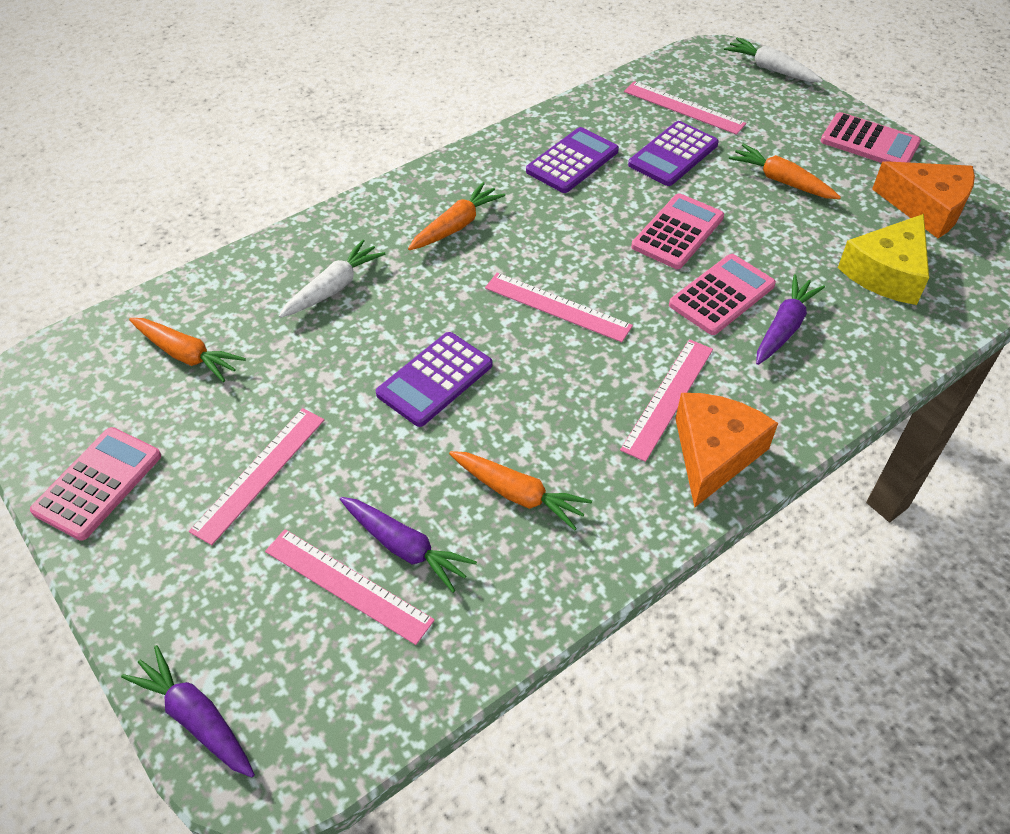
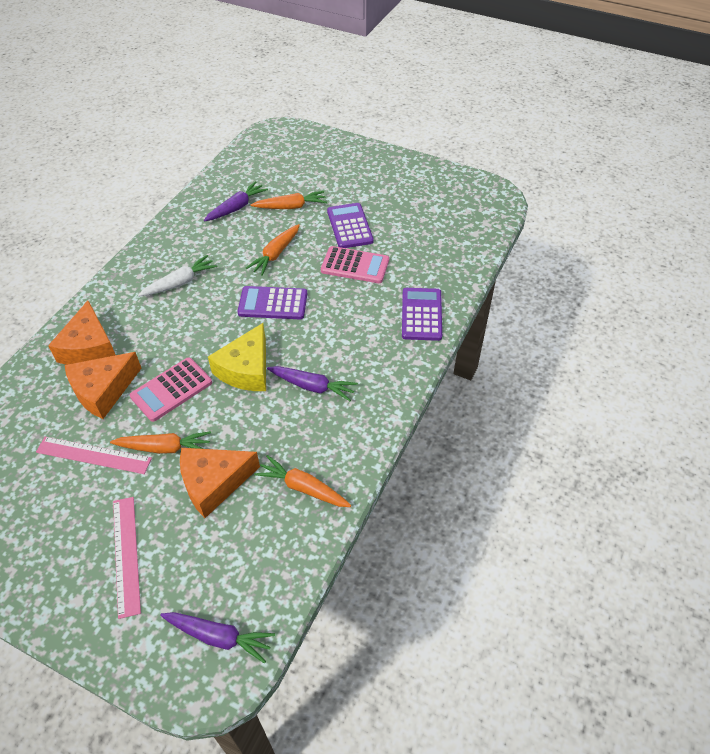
orange cheese: [675,393,778,508] [872,161,975,238] = 2 -> [48,300,115,365] [65,352,142,419] [180,448,260,518] = 3
pink calculator: [30,427,161,541] [631,193,724,269] [669,254,776,335] [821,112,921,163] = 4 -> [130,357,212,422] [321,246,389,283] = 2
pink ruler: [189,408,324,545] [265,529,435,645] [485,273,633,342] [620,339,713,462] [624,81,746,135] = 5 -> [36,437,152,474] [113,497,141,619] = 2
white carrot: [279,240,385,318] [724,37,823,82] = 2 -> [138,255,217,296] = 1

